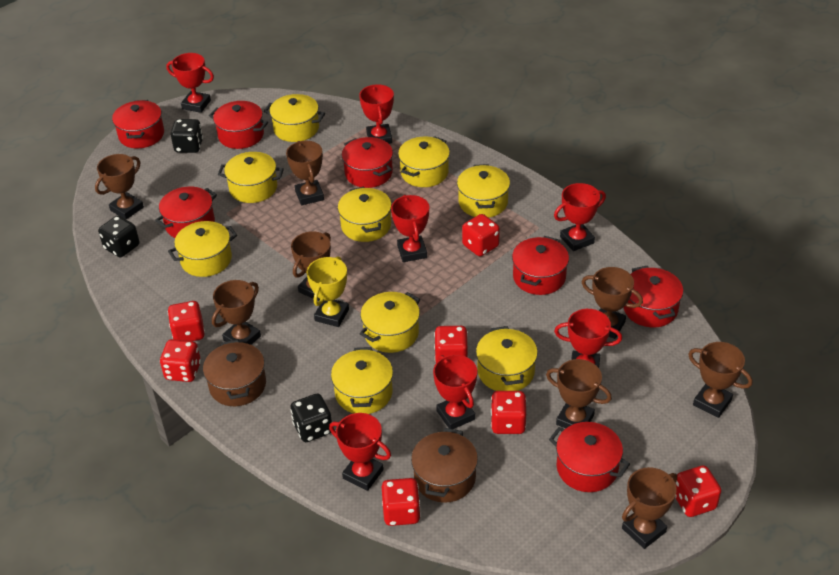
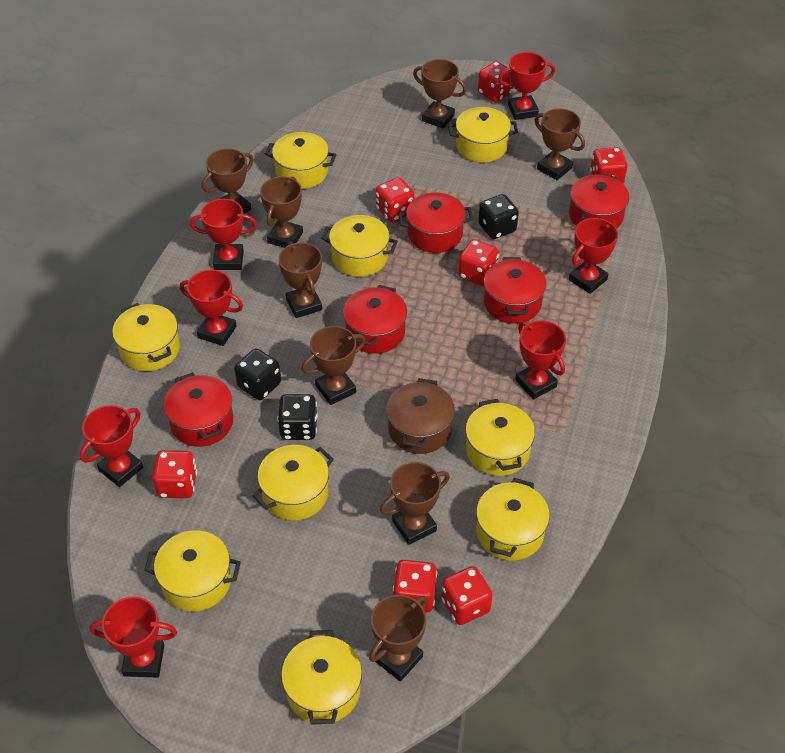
brown pot: [203,340,266,406] [411,428,478,503] = 2 -> [386,378,455,454] = 1
red pot: [112,100,164,148] [155,186,217,238] [209,101,268,149] [342,137,393,188] [512,236,569,295] [549,422,630,492] [624,266,683,327] = 7 -> [164,372,233,447] [343,285,407,354] [398,192,473,253] [484,257,546,324] [569,173,629,229] = 5
yellow trophy: [306,256,349,327] = 1 -> none = 0

